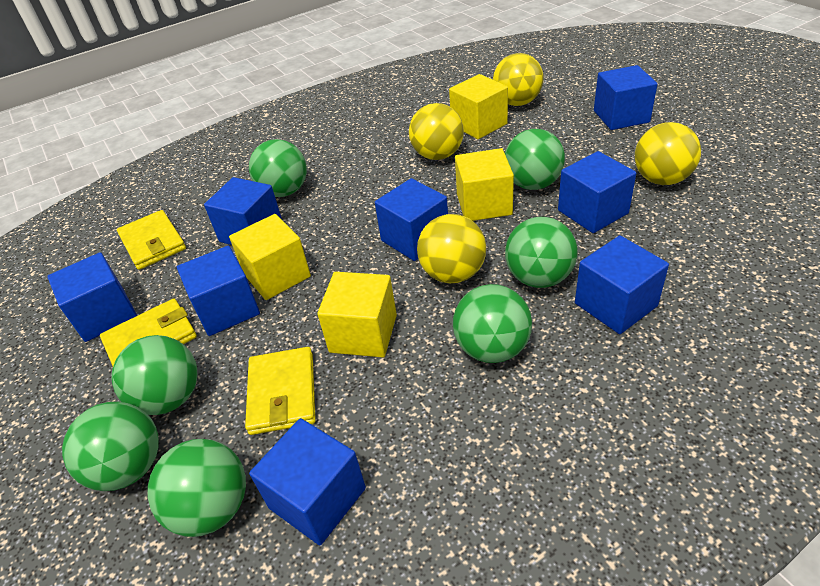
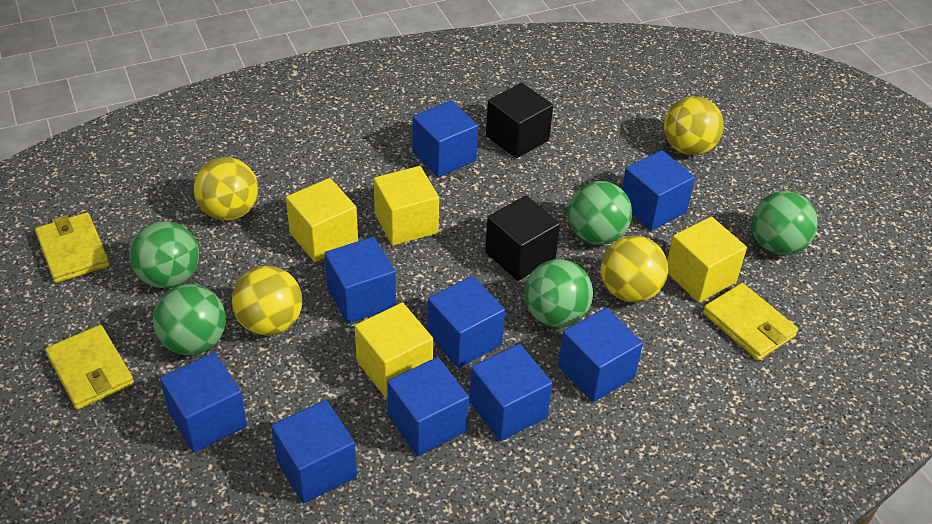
black cube: none = 0 -> [485,195,560,281] [486,83,553,159] = 2
blue cube: [47,252,137,342] [177,246,260,336] [204,177,282,245] [249,418,366,545] [375,178,448,261] [558,151,636,233] [575,235,669,334] [594,65,658,130] = 8 -> [160,353,247,452] [271,400,357,503] [325,237,396,324] [387,357,469,456] [412,100,478,177] [427,276,505,368] [469,344,553,441] [558,308,643,402] [622,150,695,231] = 9
green ball: [62,402,159,491] [112,335,197,415] [148,439,246,537] [249,139,307,197] [453,284,532,363] [505,129,565,190] [505,217,578,288] = 7 -> [130,221,199,288] [153,284,226,355] [524,259,593,327] [568,181,632,245] [752,191,818,255] = 5

